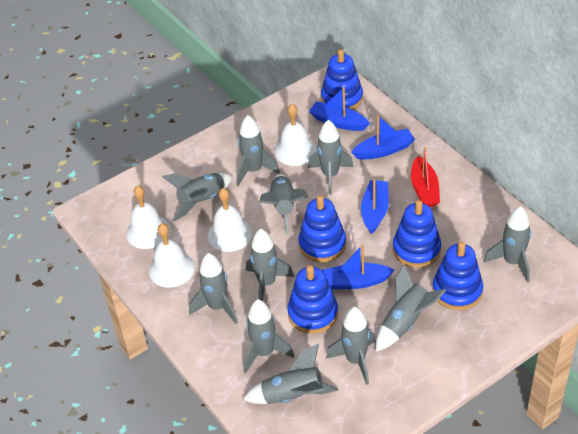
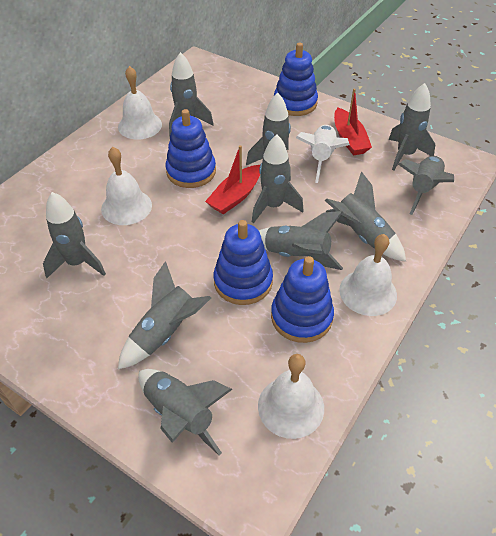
blue boat: [309,87,370,131] [322,244,394,289] [351,115,415,160] [361,179,389,234] = 4 -> none = 0
blue stacking toy: [287,265,338,334] [298,195,346,262] [321,49,363,110] [393,200,441,268] [432,242,483,310] = 5 -> [165,109,216,188] [213,220,273,305] [271,256,334,343] [274,42,318,116] = 4
grey rocket: [162,173,233,221] [189,253,238,324] [236,115,280,186] [243,343,338,404] [244,299,294,373] [246,229,294,301] [259,174,308,235] [308,120,354,195] [326,307,375,385] [376,264,446,352] [484,206,531,282] = 11 -> [43,192,106,278] [118,261,211,369] [138,369,233,455] [169,52,214,137] [246,92,291,181] [252,134,304,223] [259,211,343,270] [325,171,406,262] [388,83,435,170] [398,156,454,215] = 10
red boat: [411,147,440,207] = 1 -> [205,145,261,214] [334,88,372,155] = 2
white rocket: none = 0 -> [296,125,350,183] = 1

